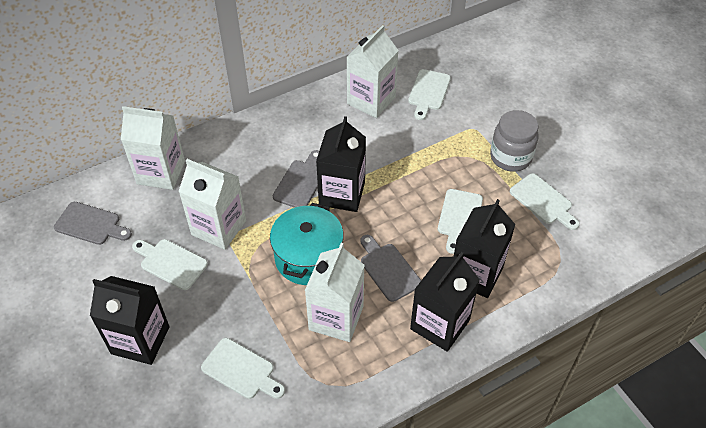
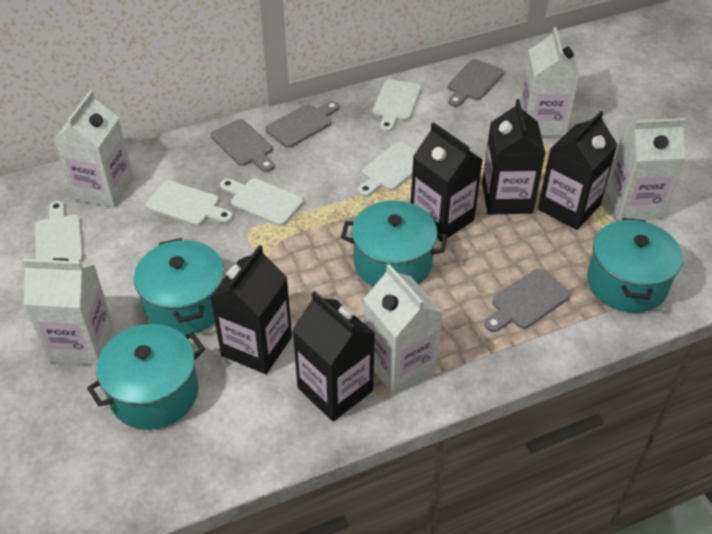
black carton: [90,276,170,365] [316,116,366,212] [410,252,480,352] [453,199,516,298] = 4 -> [210,245,292,374] [292,291,375,421] [411,122,483,242] [482,99,545,214] [538,111,618,230] = 5
grey cutting board: [54,202,132,245] [273,150,319,208] [360,235,421,302] = 3 -> [210,119,274,172] [265,101,339,148] [448,59,504,107] [484,269,570,332] = 4
grey jar: [490,110,538,172] = 1 -> none = 0
turquoise pot: [270,203,344,285] = 1 -> [87,324,205,430] [134,238,224,335] [341,200,447,287] [587,218,683,313] = 4
white carton: [121,106,185,190] [178,159,246,250] [305,243,365,342] [346,25,399,118] = 4 -> [23,258,113,365] [54,90,133,208] [363,264,443,394] [520,27,580,137] [606,118,685,221] = 5

